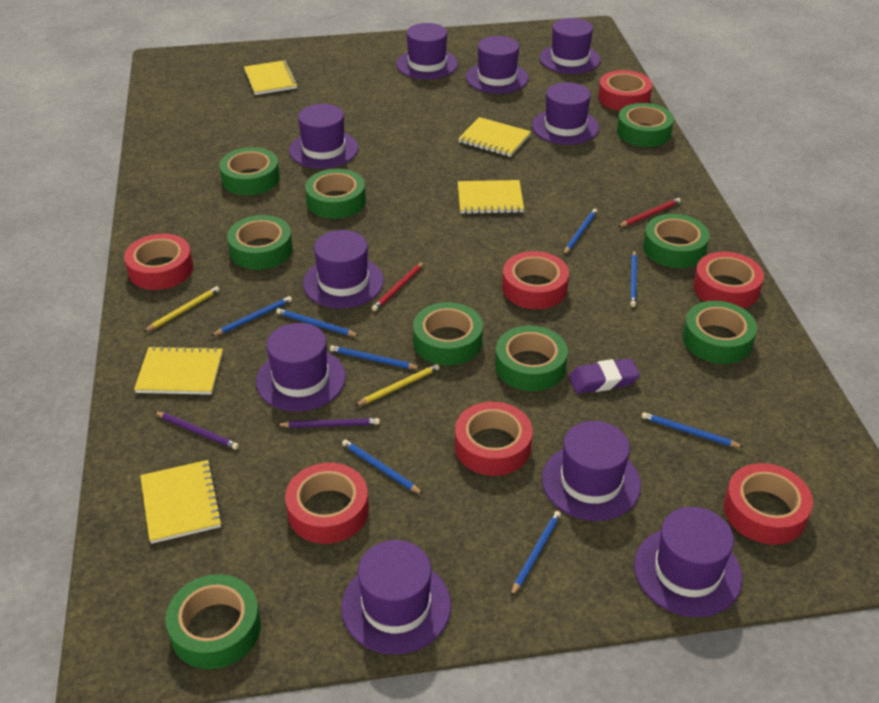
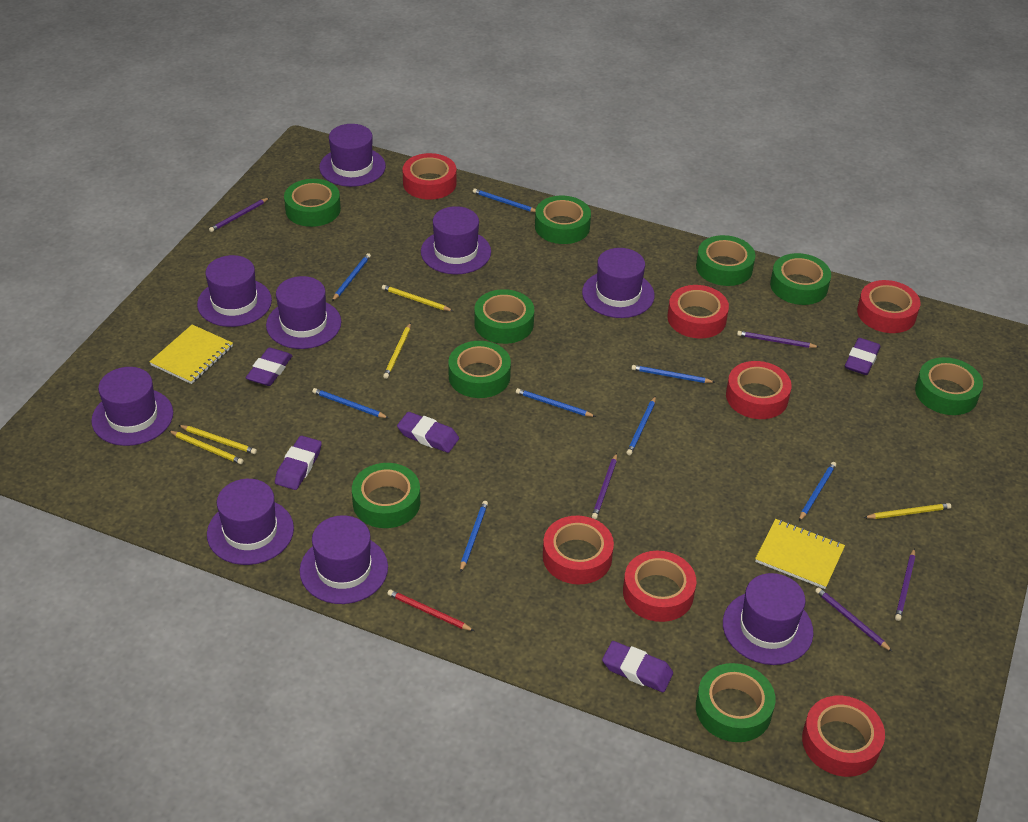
purple eraser: [569,358,640,394] = 1 -> [246,348,293,386] [275,436,322,490] [397,412,459,453] [602,641,673,692] [845,338,880,375] = 5
purple hat: [256,323,346,412] [289,104,358,169] [303,230,384,308] [341,540,451,654] [396,23,458,79] [466,36,529,94] [532,82,599,145] [539,18,601,74] [542,421,641,521] [634,507,742,617] = 10 -> [91,367,173,446] [197,255,272,327] [207,479,294,565] [266,276,341,349] [300,515,388,604] [319,124,386,187] [421,206,491,274] [582,248,655,318] [723,573,814,665] = 9
purple pencil: [155,412,239,450] [277,418,380,428] = 2 -> [209,198,269,232] [592,453,617,519] [737,331,819,348] [815,587,893,652] [895,548,915,621] = 5
red pencil: [372,262,424,311] [618,198,681,227] = 2 -> [387,590,474,631] = 1
yellow notebook: [134,346,223,395] [140,460,223,544] [244,60,298,95] [458,117,531,157] [458,180,524,214] = 5 -> [150,325,233,384] [755,519,845,589] = 2
yellow pencil: [144,286,220,332] [355,364,440,406] = 2 -> [169,431,244,464] [179,425,257,454] [382,285,453,311] [383,323,411,379] [864,503,951,519] = 5

